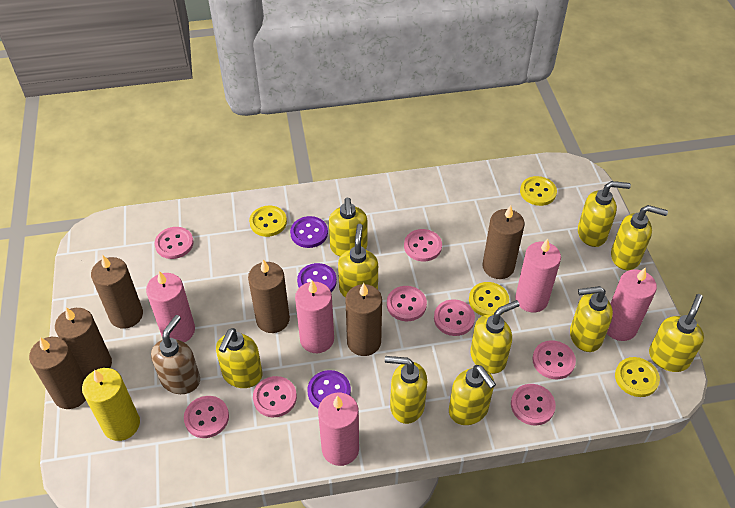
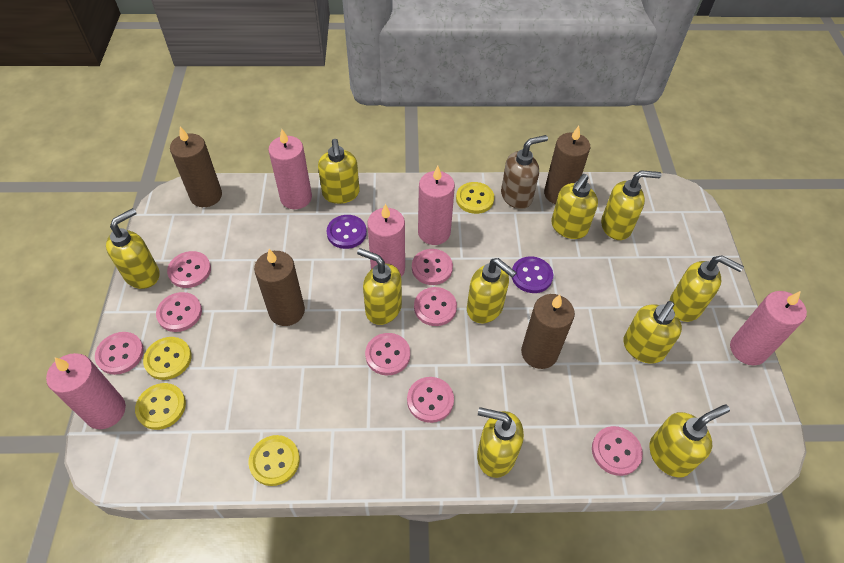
brown candle: [29,337,86,409] [55,307,112,378] [91,255,143,329] [248,259,290,333] [345,283,382,356] [483,205,525,279] = 6 -> [170,127,222,207] [254,249,305,326] [521,294,575,369] [544,126,590,204] = 4
purple button: [290,216,328,248] [297,263,337,292] [307,370,351,408] = 3 -> [326,215,367,249] [512,256,553,293] = 2
yellow candle: [82,368,140,441] = 1 -> none = 0

